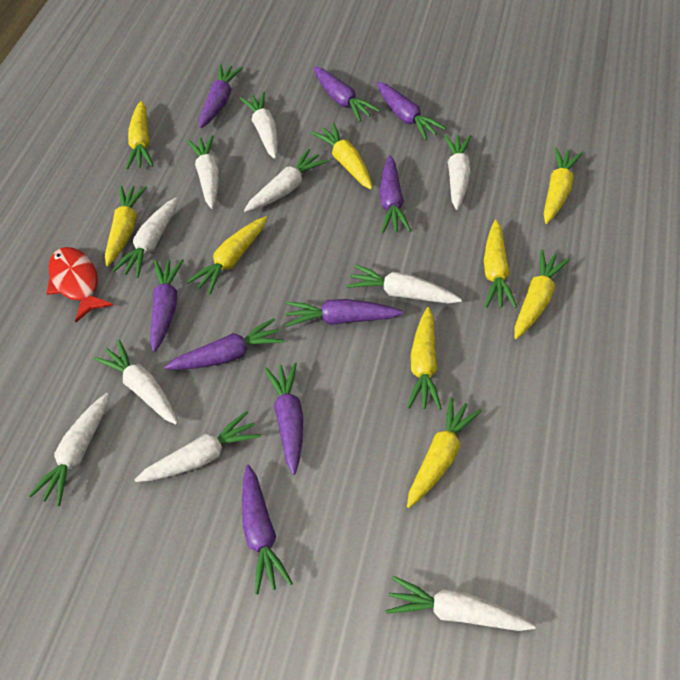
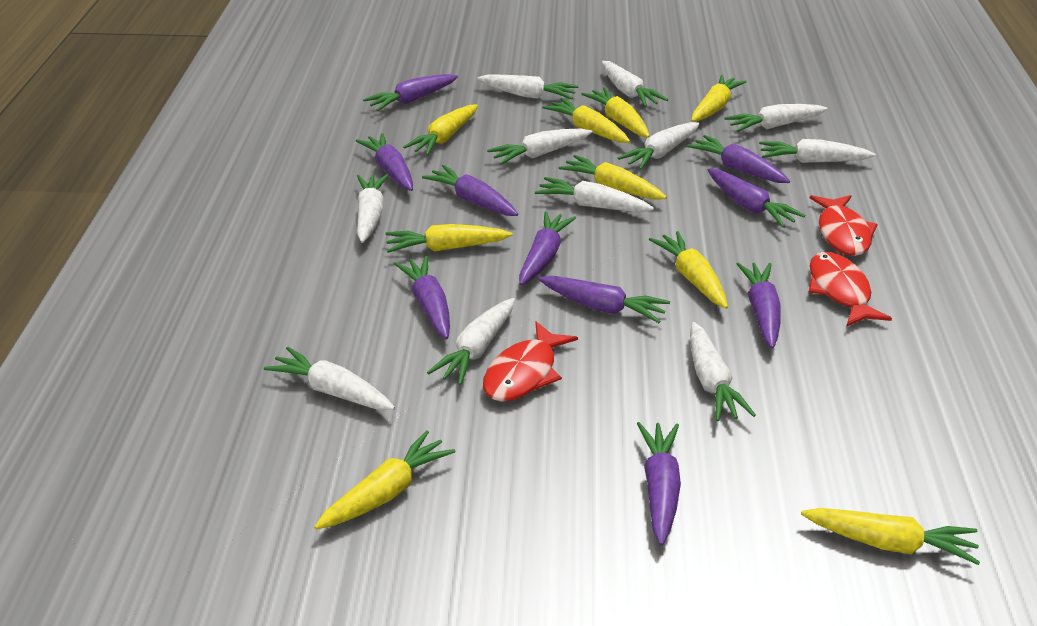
purple carrot: [150,259,184,352] [164,318,284,370] [199,64,243,128] [242,464,293,594] [264,362,303,475] [285,299,403,327] [313,66,380,122] [377,82,446,140] [379,155,411,233] = 9 -> [356,133,413,191] [363,74,458,111] [394,256,450,339] [422,165,518,216] [519,211,576,285] [538,275,670,323] [637,422,681,546] [687,135,790,183] [708,168,805,228] [737,262,781,349] = 10
red fish: [46,247,113,322] = 1 -> [483,321,578,402] [809,252,892,327] [810,195,878,256] = 3
white carrot: [29,393,109,506] [94,340,178,425] [112,197,178,278] [135,411,261,482] [187,135,219,209] [240,92,278,159] [244,149,328,212] [346,264,462,304] [385,576,536,631] [444,134,471,210] = 10 -> [264,347,395,410] [357,174,389,243] [427,298,515,385] [477,75,579,99] [487,129,592,165] [535,177,654,212] [602,61,668,107] [618,122,700,170] [690,322,756,421] [725,104,828,132] [759,139,876,163] = 11

